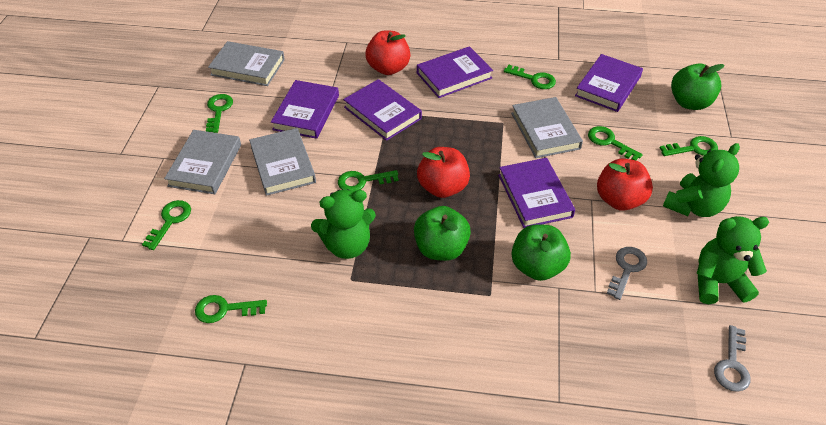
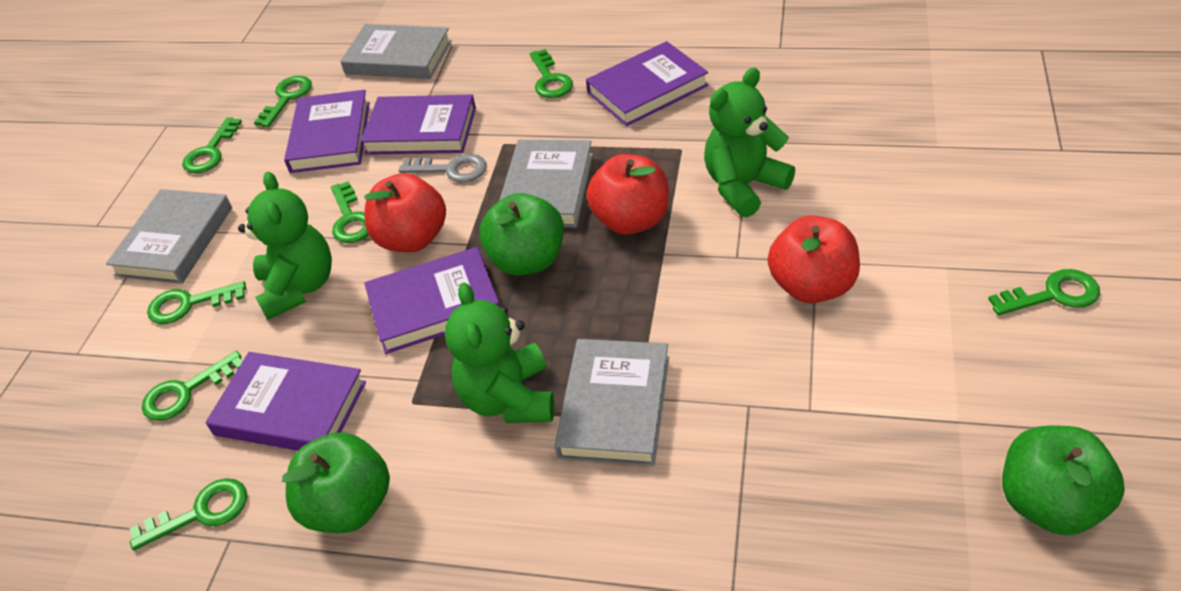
green key: [142,200,191,250] [195,295,267,323] [206,94,233,133] [338,170,399,192] [504,65,556,89] [588,126,643,161] [660,136,718,156] = 7 -> [130,478,247,550] [142,351,242,421] [147,281,246,324] [182,117,242,173] [254,76,312,127] [331,181,369,243] [530,49,573,98] [988,269,1100,315] = 8
grey key: [607,247,647,300] [714,325,750,392] = 2 -> [399,154,486,182] = 1

